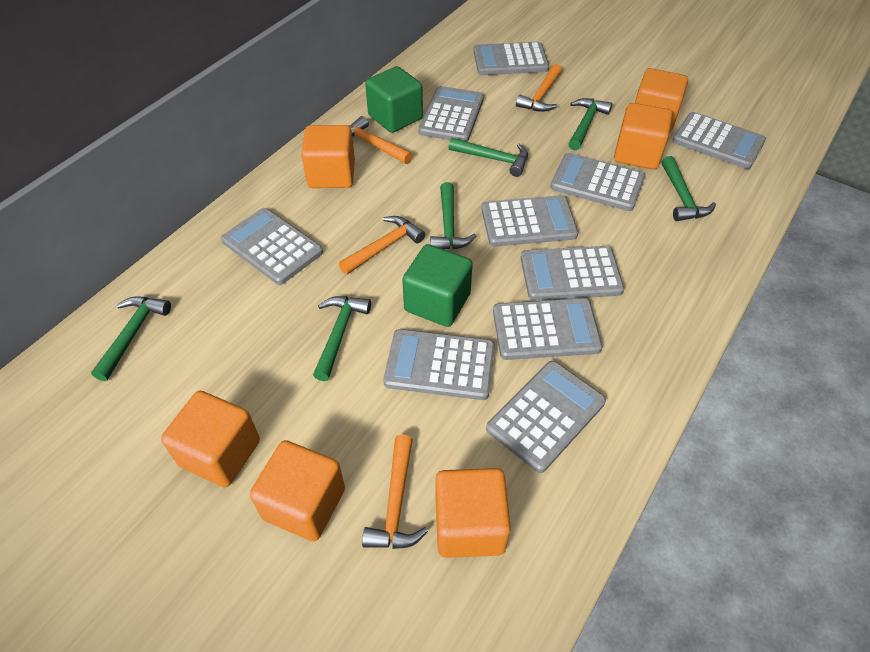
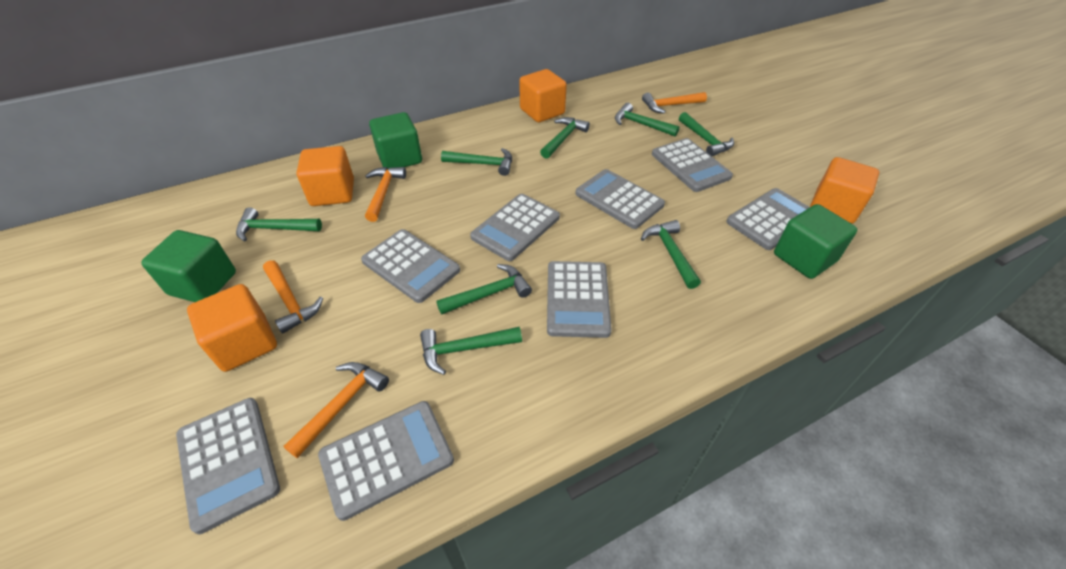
green cube: [365,66,423,133] [402,244,473,327] = 2 -> [141,230,236,302] [369,112,422,169] [774,204,857,279] = 3
green hammer: [91,296,171,381] [313,296,371,381] [430,182,476,250] [449,138,528,177] [568,98,612,150] [662,156,716,221] = 6 -> [236,207,322,241] [420,327,522,375] [436,264,532,315] [441,148,512,176] [540,117,590,159] [615,103,680,137] [641,220,701,289] [679,112,734,156] = 8
grey calculator: [221,208,323,285] [383,329,495,400] [419,86,484,142] [473,42,549,75] [481,195,578,247] [486,361,606,473] [493,298,602,360] [521,246,624,301] [550,153,645,211] [673,112,766,169] = 10 -> [176,398,280,534] [318,401,454,521] [361,229,460,303] [470,194,560,261] [547,261,612,338] [575,169,665,229] [652,138,733,192] [726,188,810,250] = 8
orange cube: [161,391,260,487] [250,440,345,542] [301,125,355,188] [436,468,511,558] [614,103,672,169] [635,68,688,132] = 6 -> [187,284,277,372] [297,146,354,206] [519,69,567,122] [810,157,879,224] = 4

